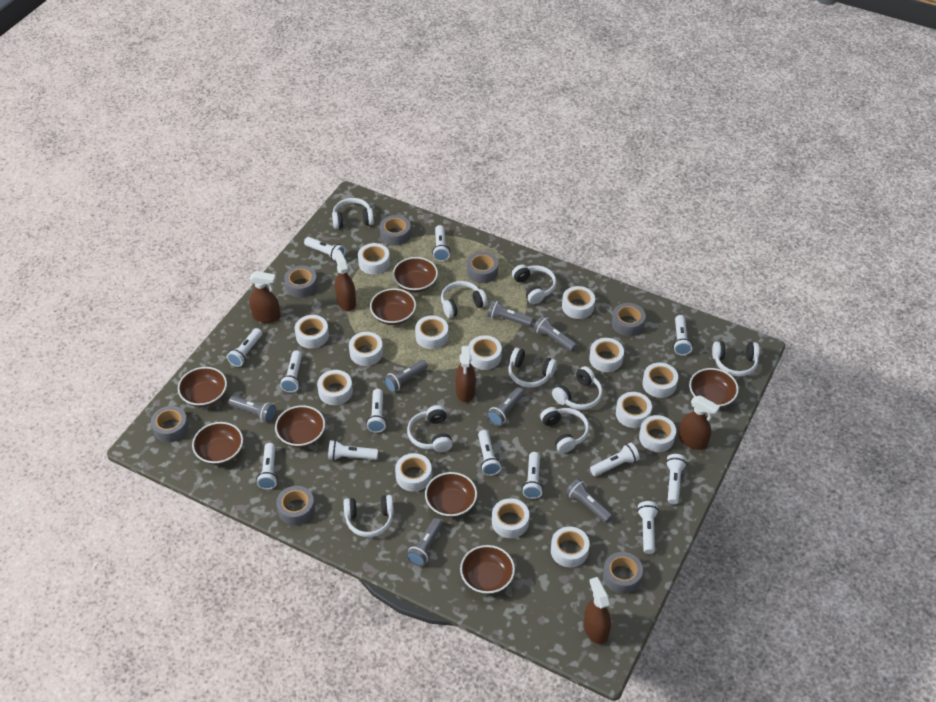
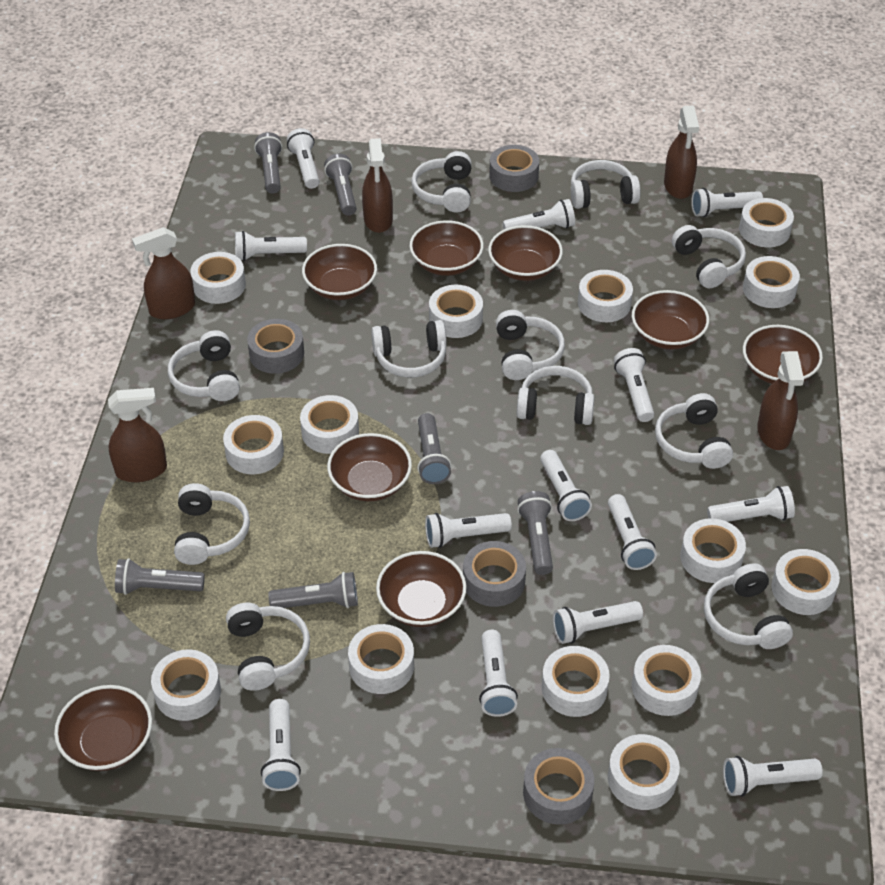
grey flashlight: [229,396,276,422] [384,360,428,392] [406,518,443,566] [487,300,533,327] [487,387,524,426] [534,316,577,351] [566,479,612,523] = 7 -> [115,558,205,595] [254,132,282,193] [268,572,358,608] [324,154,356,216] [417,413,451,484] [517,491,553,575] = 6
grey tape: [151,406,189,443] [276,486,315,525] [284,266,318,298] [380,215,411,246] [467,252,498,283] [603,552,643,594] [612,303,646,336] = 7 -> [247,319,304,374] [463,541,526,607] [489,145,539,192] [523,748,594,825] = 4
white headphones: [332,198,374,229] [344,495,394,537] [407,405,452,452] [441,281,488,318] [509,348,557,387] [512,265,557,304] [540,407,589,453] [552,366,603,410] [712,341,760,376] = 9 -> [168,330,240,401] [174,483,250,565] [226,603,310,691] [371,320,447,377] [411,151,472,213] [496,310,565,380] [517,366,594,425] [571,160,640,209] [655,393,733,469] [672,225,746,288] [704,563,793,649] = 11

